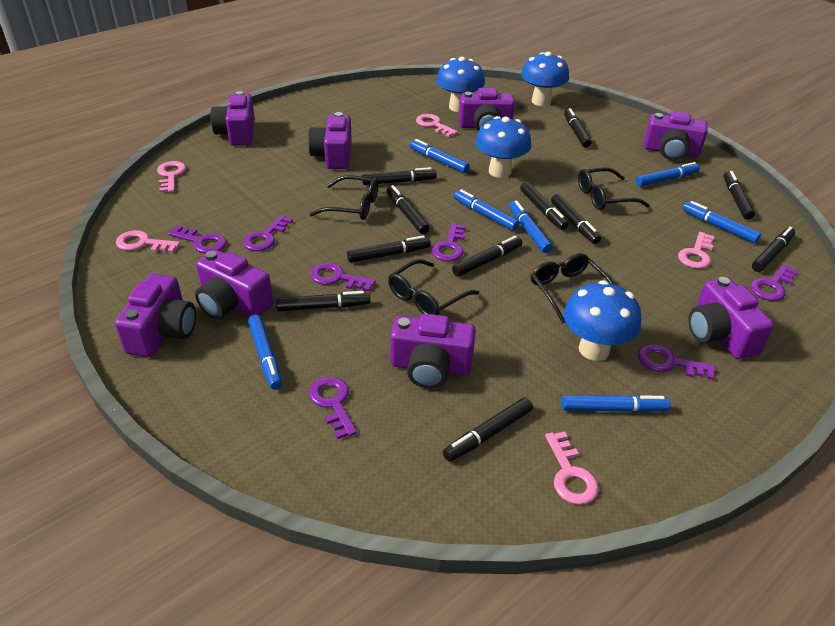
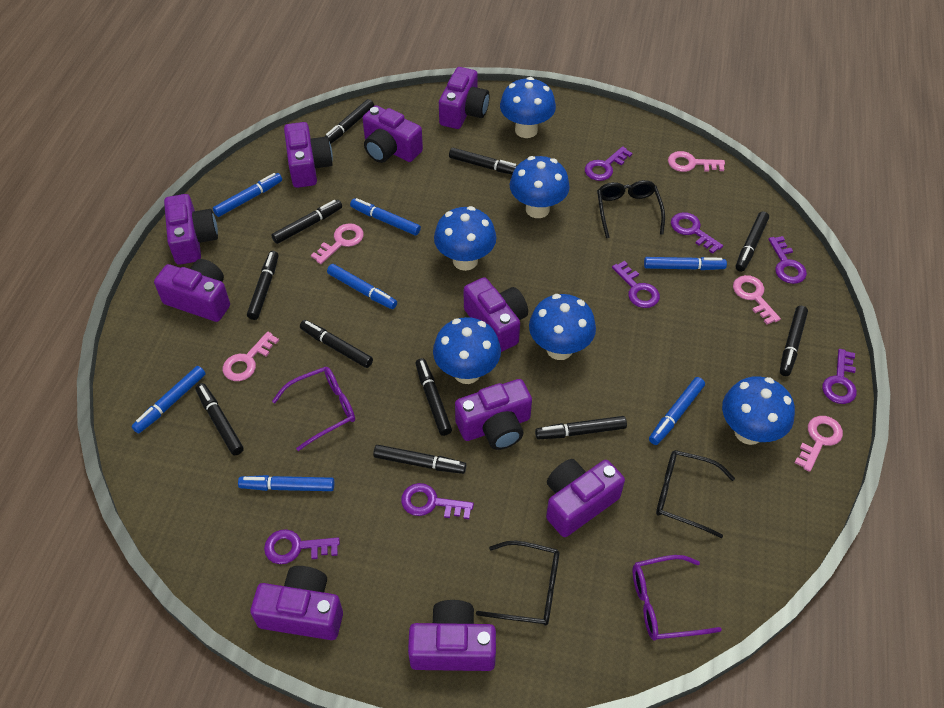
black glasses: [310,175,379,220] [388,259,479,315] [531,253,614,324] [578,168,650,210] = 4 -> [476,541,559,626] [597,180,665,238] [656,450,735,538] = 3
blue mushroom: [436,57,485,112] [475,116,531,178] [521,52,569,106] [564,280,641,361] = 4 -> [433,317,501,384] [434,206,497,271] [500,77,556,138] [510,156,570,218] [529,294,596,360] [722,376,795,445] = 6
purple camera: [115,274,196,357] [195,250,273,319] [211,91,255,146] [308,112,352,169] [391,314,476,389] [459,88,515,132] [644,111,708,161] [688,277,774,359] = 8 -> [154,259,230,322] [164,194,218,265] [250,566,343,640] [284,122,333,188] [363,105,423,163] [408,600,496,671] [439,67,490,129] [455,379,532,450] [464,277,528,352] [546,459,625,537] = 10
purple glasses: none = 0 -> [272,367,355,451] [633,555,722,640] = 2

